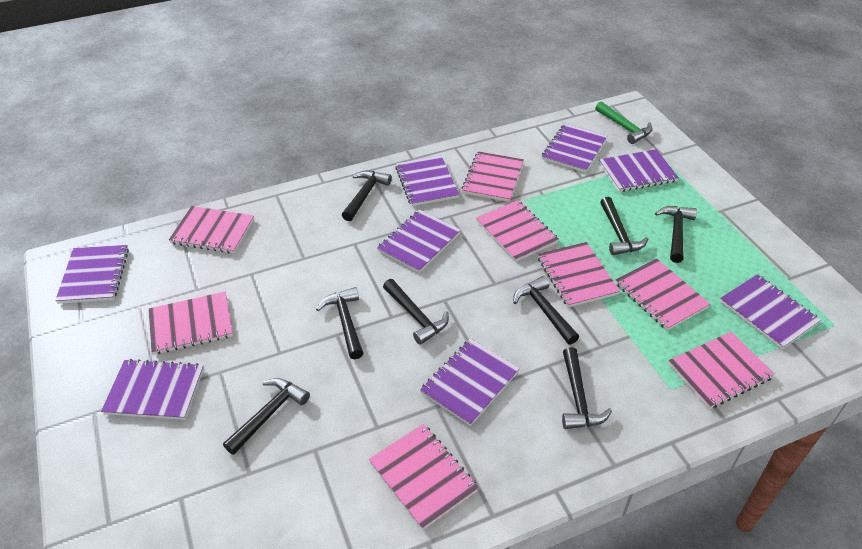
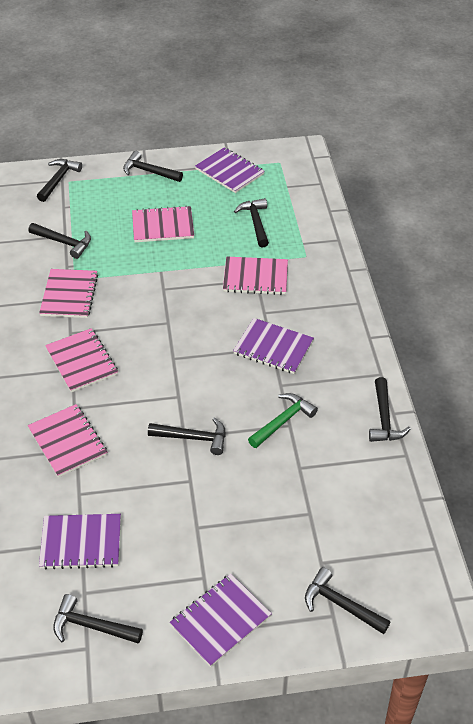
pink notebook: [148,292,233,355] [169,206,254,253] [369,424,479,530] [461,151,524,202] [476,200,559,262] [538,242,620,308] [615,258,710,330] [668,331,775,409] = 8 -> [28,404,107,477] [39,269,98,318] [45,328,118,393] [132,206,194,242] [223,257,288,295] = 5
purple notebook: [55,245,129,304] [101,359,204,420] [377,210,461,273] [395,156,459,206] [420,338,520,426] [542,124,607,173] [599,149,679,192] [720,274,821,349] = 8 -> [39,514,121,569] [169,573,272,667] [195,147,265,193] [233,318,314,374] = 4

